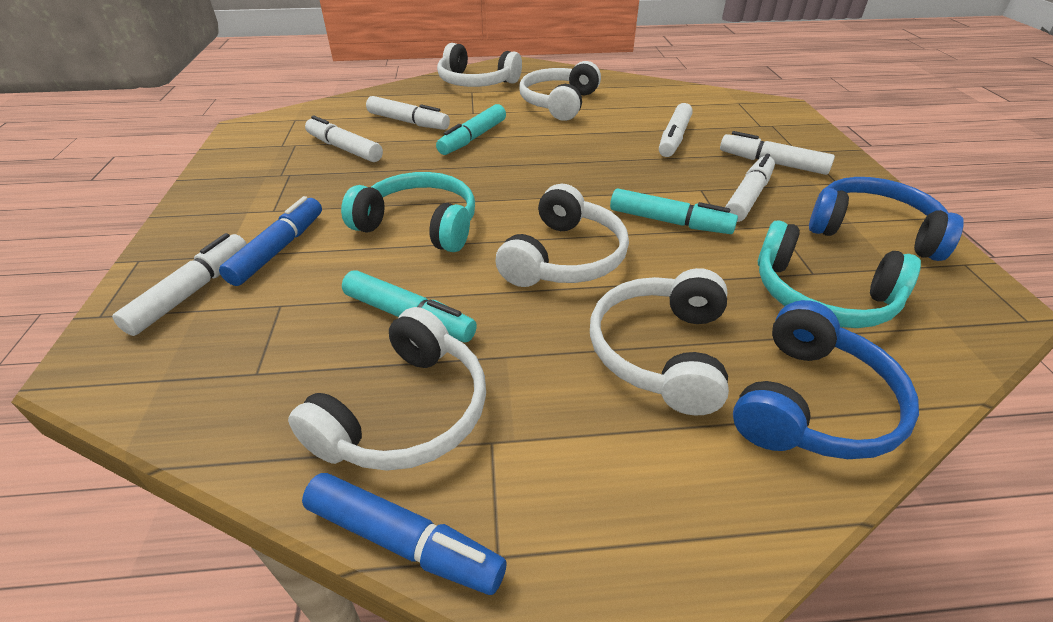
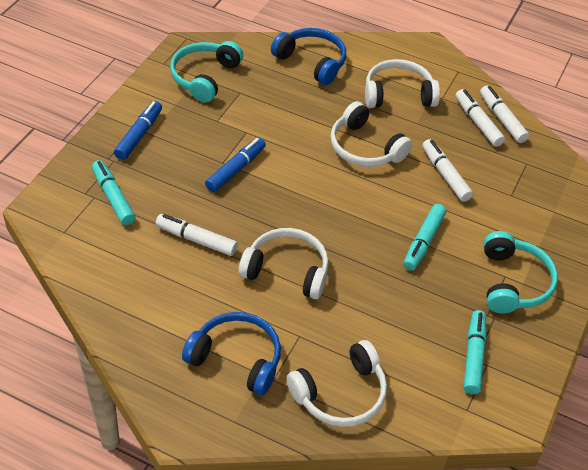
white headphones: [288,307,486,470] [437,43,522,87] [495,184,629,287] [519,61,601,121] [590,268,729,416] = 5 -> [239,228,329,299] [287,340,387,427] [330,101,412,167] [365,59,440,108] = 4
white marker: [112,233,247,336] [305,116,383,162] [366,96,450,130] [659,103,693,157] [720,131,835,175] [725,154,775,222] = 6 -> [156,214,238,256] [422,139,473,202] [455,89,505,147] [480,86,529,143] = 4

